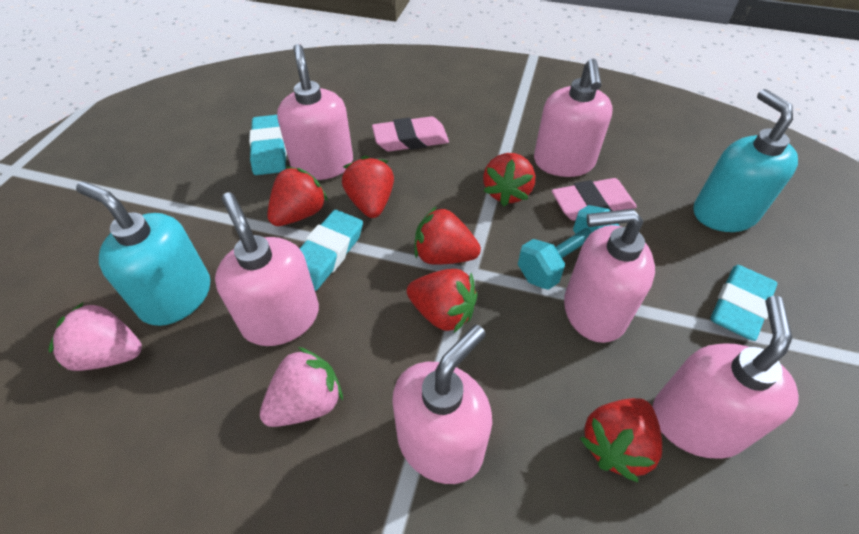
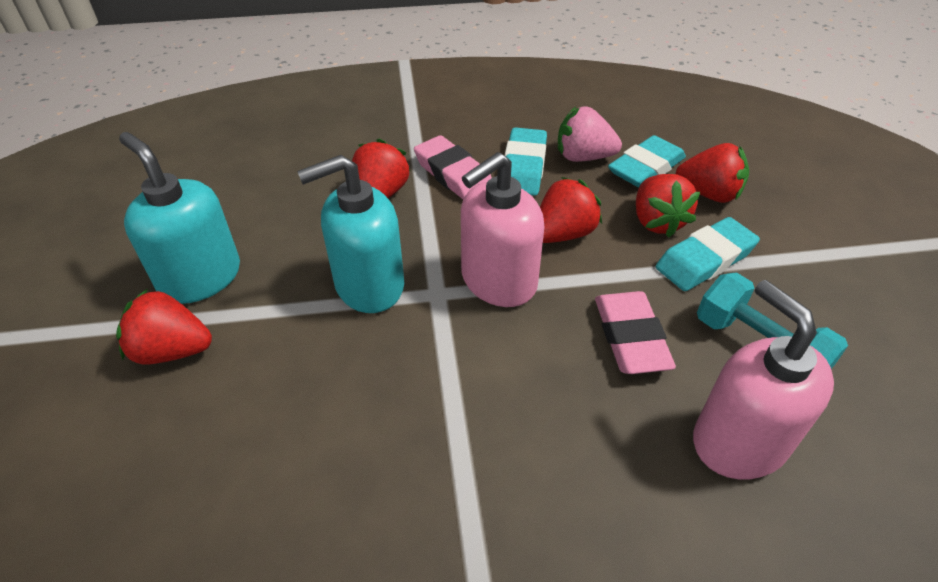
pink soap dispenser: [215,192,319,346] [277,44,353,180] [392,325,492,484] [534,59,613,177] [564,209,655,343] [652,296,799,459] = 6 -> [461,152,545,307] [693,280,834,480] = 2
pink strawberry: [48,302,142,371] [260,347,343,427] = 2 -> [558,106,622,162] = 1
red strawberry: [267,167,328,226] [342,156,394,218] [407,269,478,334] [415,206,481,265] [483,153,535,206] [580,398,662,482] = 6 -> [116,289,212,364] [352,139,410,198] [540,177,602,243] [636,174,700,237] [676,143,749,203] = 5

